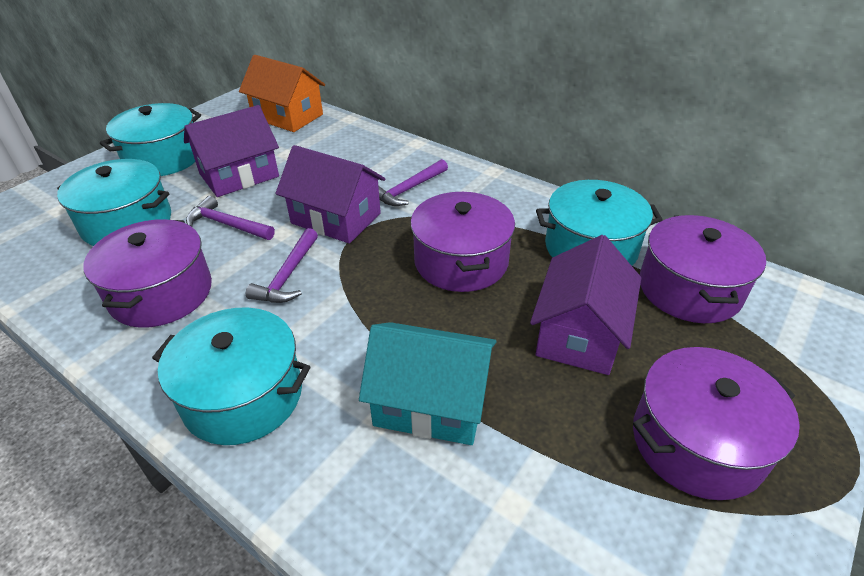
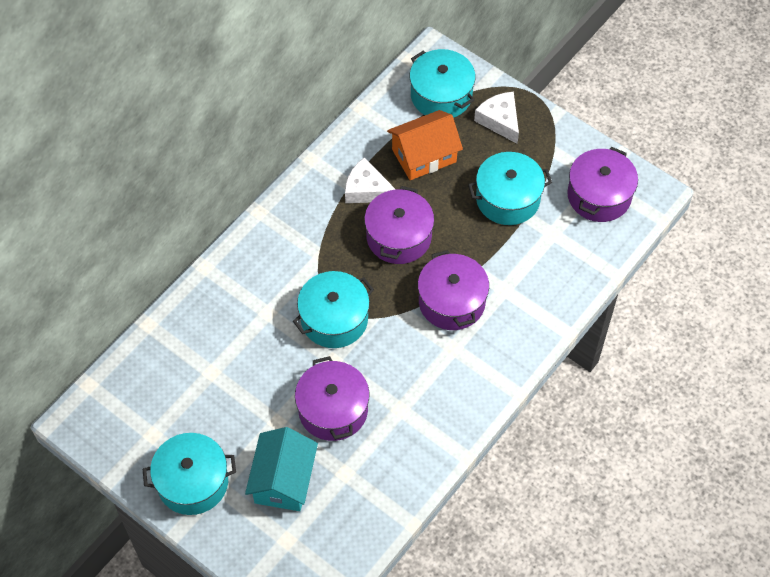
purple hammer: [186,196,275,240] [246,228,318,303] [378,159,448,206] = 3 -> none = 0
purple house: [184,105,279,197] [275,145,385,244] [530,235,641,375] = 3 -> none = 0
white cheese: none = 0 -> [345,157,396,203] [474,92,519,144] = 2

